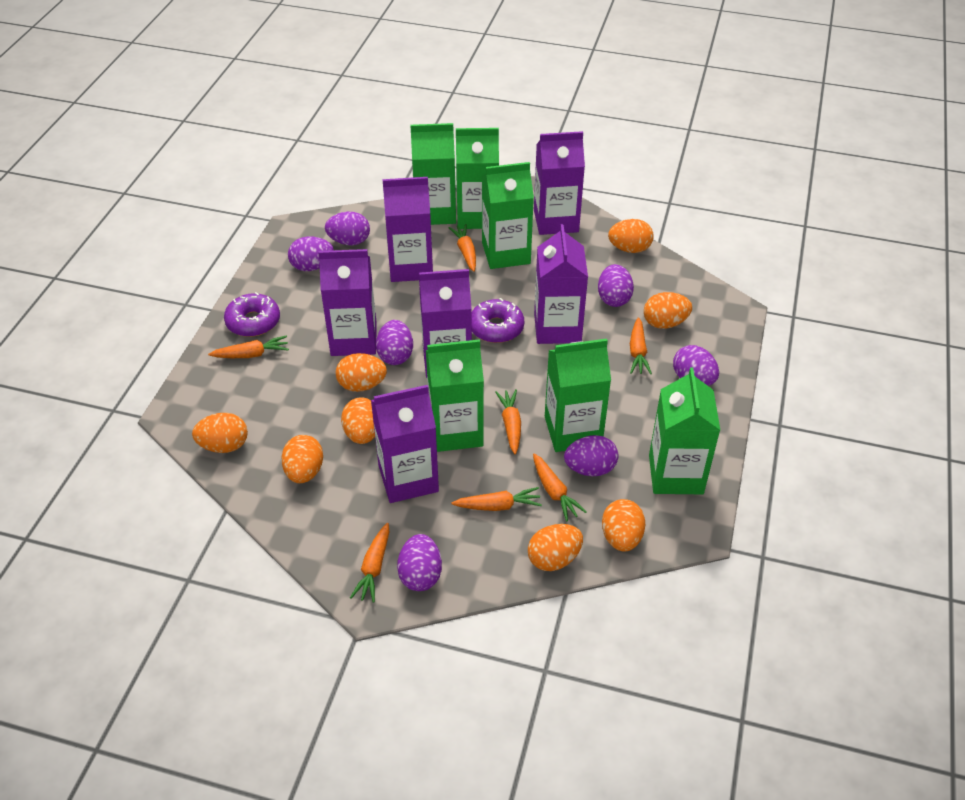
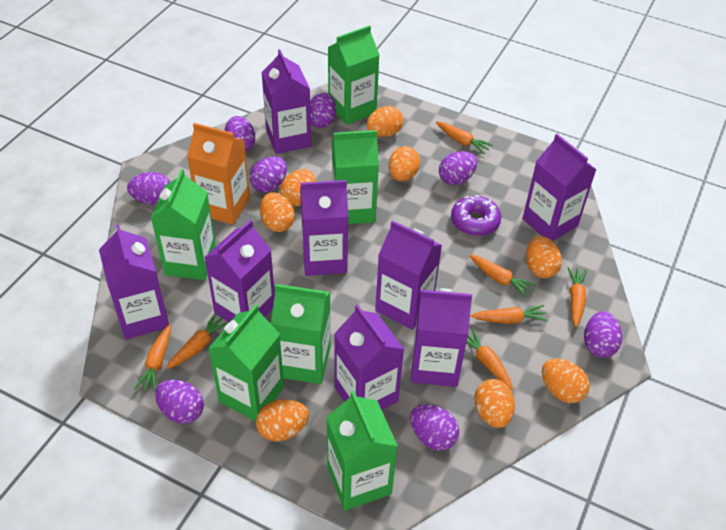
orange carton: none = 0 -> [187,123,250,225] = 1
purple carton: [318,249,377,356] [371,385,439,503] [383,177,433,282] [419,269,472,378] [534,131,585,235] [534,224,588,344] = 6 -> [99,224,169,339] [204,220,275,322] [261,49,311,154] [300,180,348,276] [334,304,404,410] [375,220,442,330] [411,288,472,387] [523,134,597,241] = 8
purple donut: [224,292,280,337] [471,298,524,343] = 2 -> [451,195,501,236] = 1
purple egg: [288,237,334,271] [325,212,370,245] [376,320,413,365] [397,534,442,591] [564,435,618,476] [598,264,634,307] [673,345,719,386] = 7 -> [127,172,170,205] [155,380,204,424] [224,116,255,152] [250,156,287,193] [310,93,336,128] [410,404,459,451] [439,151,477,185] [584,311,622,358] = 8

